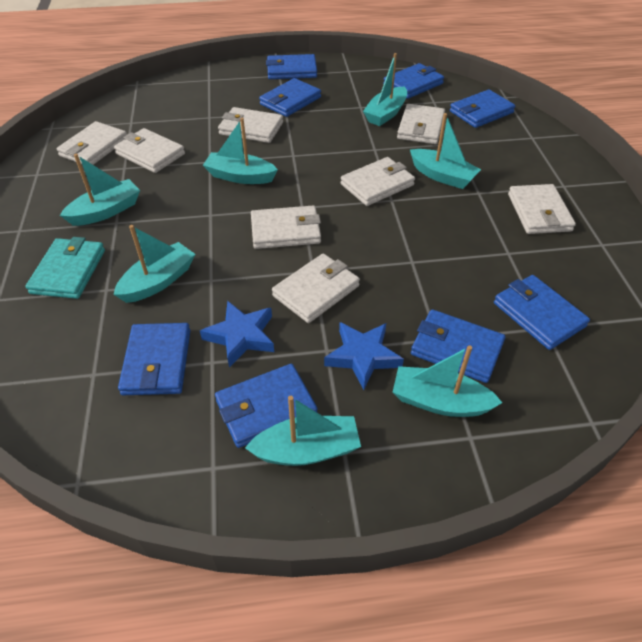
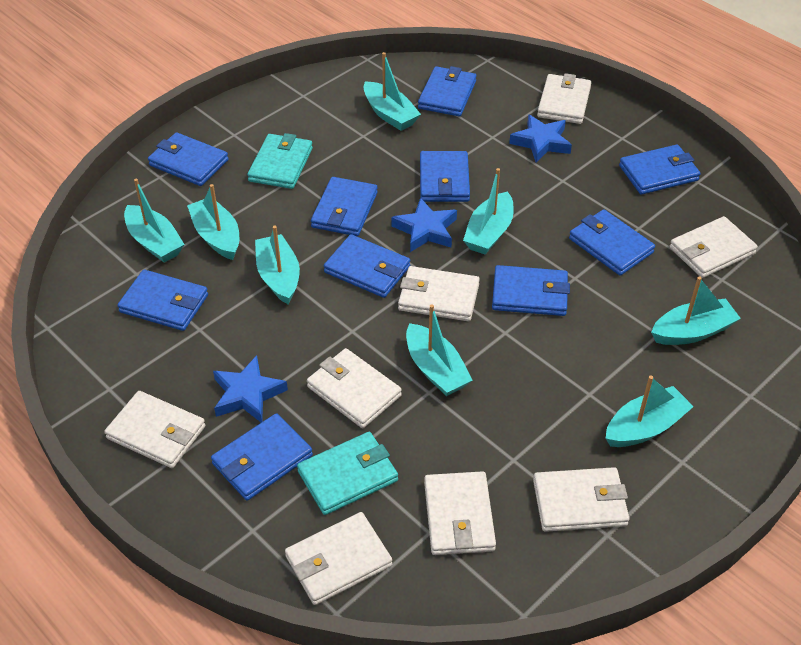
blue star: [200,301,274,368] [324,322,404,390] = 2 -> [213,356,288,423] [391,198,457,252] [509,114,572,162] = 3
blue wallet: [118,323,191,395] [215,364,318,448] [259,78,321,117] [266,54,317,79] [383,63,444,99] [411,309,505,383] [450,89,515,128] [494,275,590,350] = 8 -> [117,270,208,331] [148,132,228,186] [211,413,313,501] [311,177,378,236] [324,234,410,298] [418,66,477,116] [420,151,470,202] [492,265,570,316] [569,209,655,276] [619,144,701,195] = 10
turquoise boat: [60,154,140,226] [113,225,195,303] [203,118,278,184] [245,396,361,466] [363,53,407,126] [393,345,503,417] [410,113,481,189] = 7 -> [124,179,185,263] [187,184,239,260] [255,226,300,304] [364,52,421,131] [406,304,473,396] [463,168,514,255] [605,376,694,447] [651,276,741,345] = 8
turquoise wallet: [26,237,105,299] = 1 -> [247,133,313,189] [297,432,398,515] = 2

